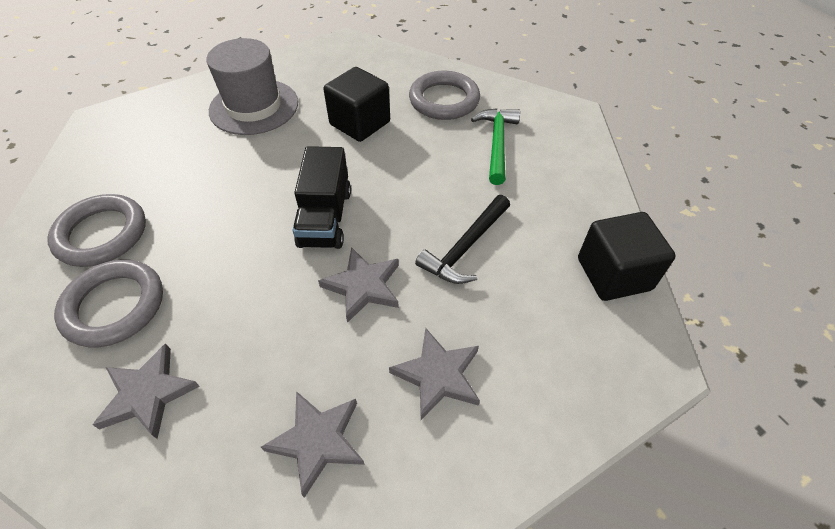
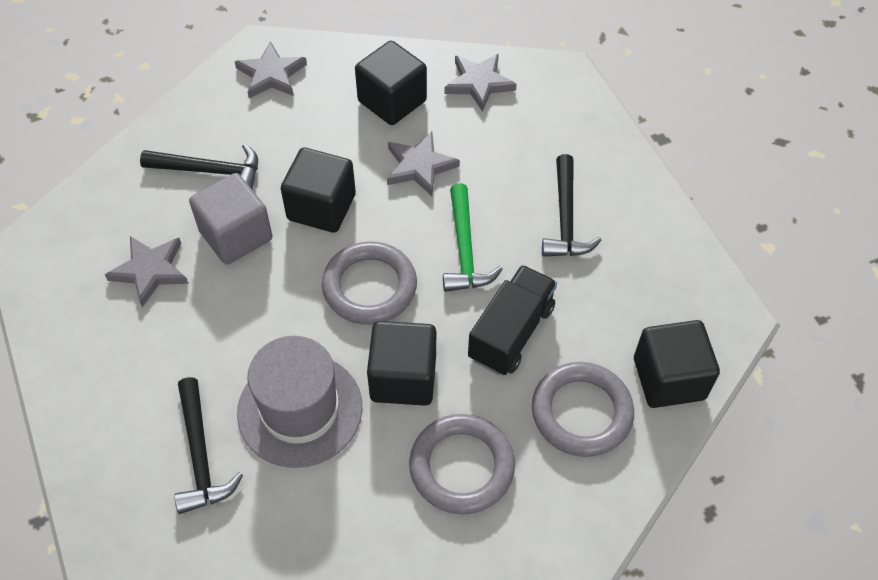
black cube: [323,67,390,142] [578,212,676,301] = 2 -> [281,147,356,233] [355,41,427,125] [367,321,436,406] [634,320,720,408] = 4
black hammer: [415,195,510,284] = 1 -> [140,144,258,190] [174,377,243,514] [542,154,602,257] = 3
grey cube: none = 0 -> [189,173,273,265] = 1

